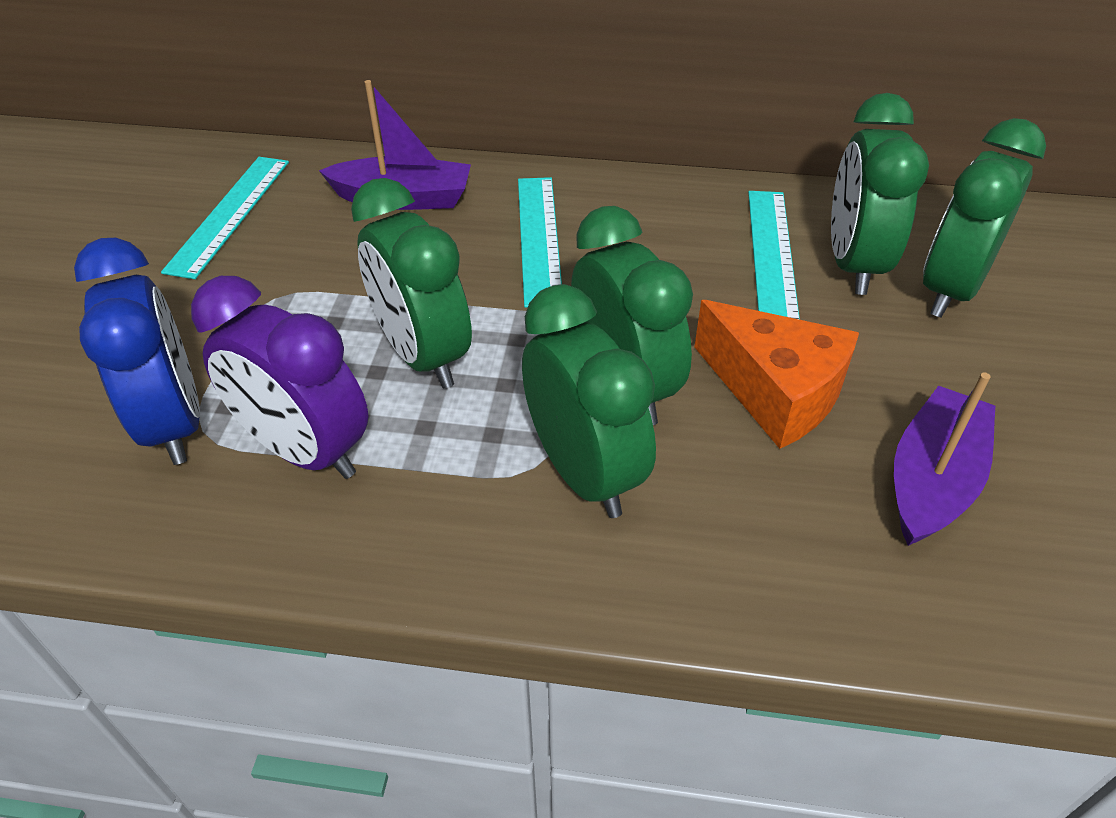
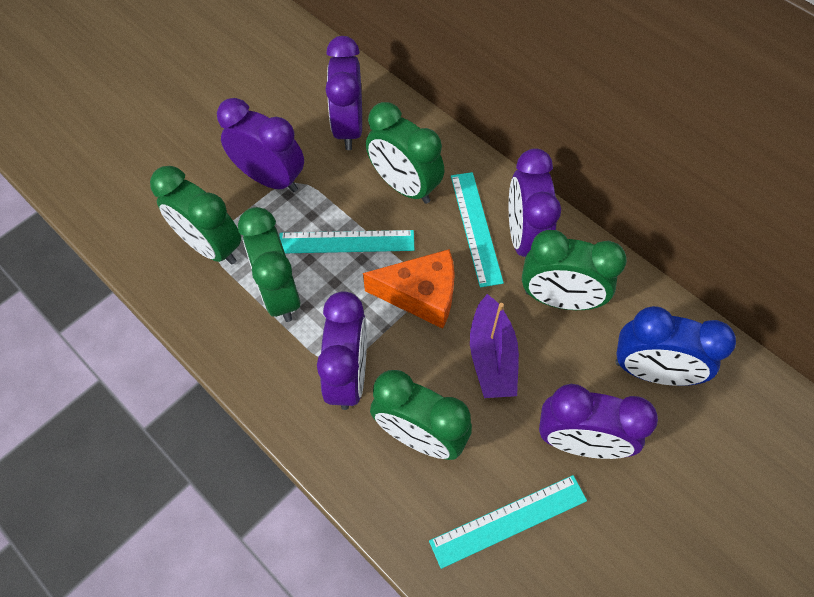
purple boat: [319,80,471,210] [894,372,995,546] = 2 -> [470,294,519,398] = 1
purple clock: [191,276,368,479] = 1 -> [217,98,304,192] [317,291,367,410] [325,36,362,150] [509,148,561,258] [539,384,658,459] = 5

